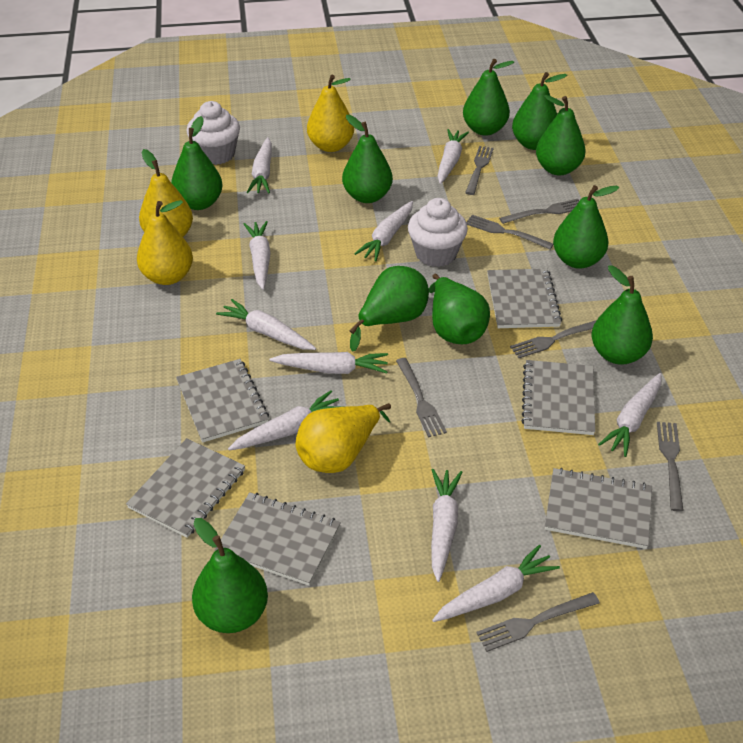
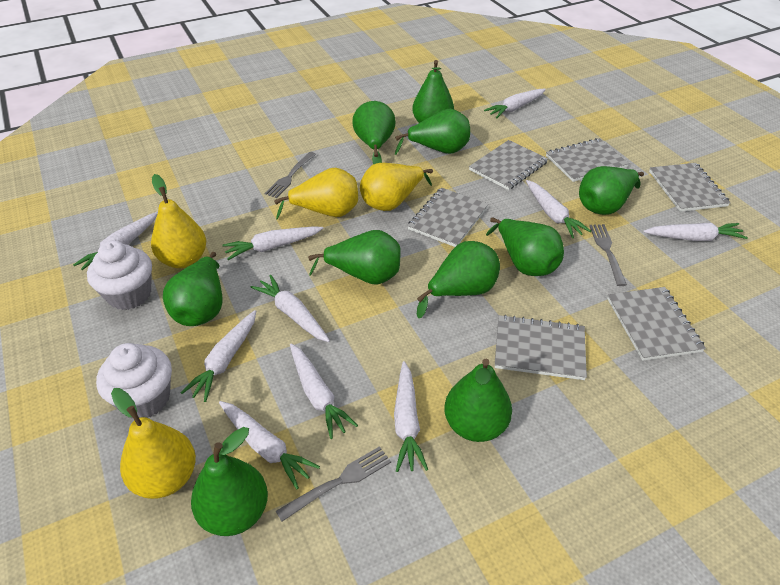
grey fork: [396,358,447,438] [465,146,494,195] [466,215,554,249] [476,592,600,652] [499,199,579,224] [510,320,597,358] [657,422,684,512] = 7 -> [265,152,316,198] [276,446,391,522] [589,224,627,286] = 3

